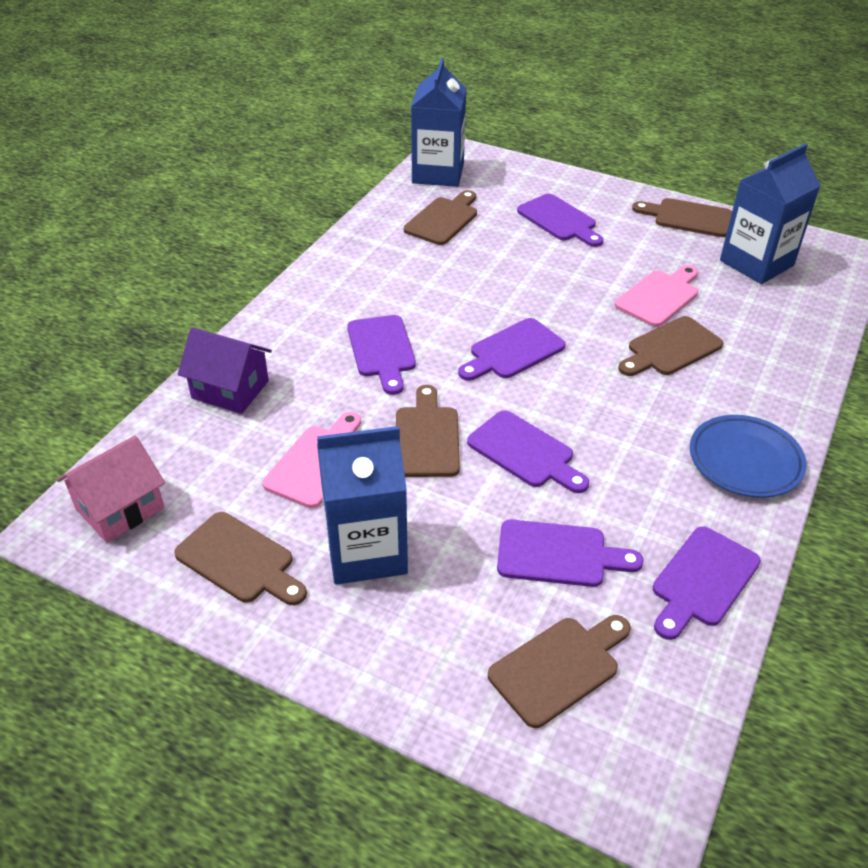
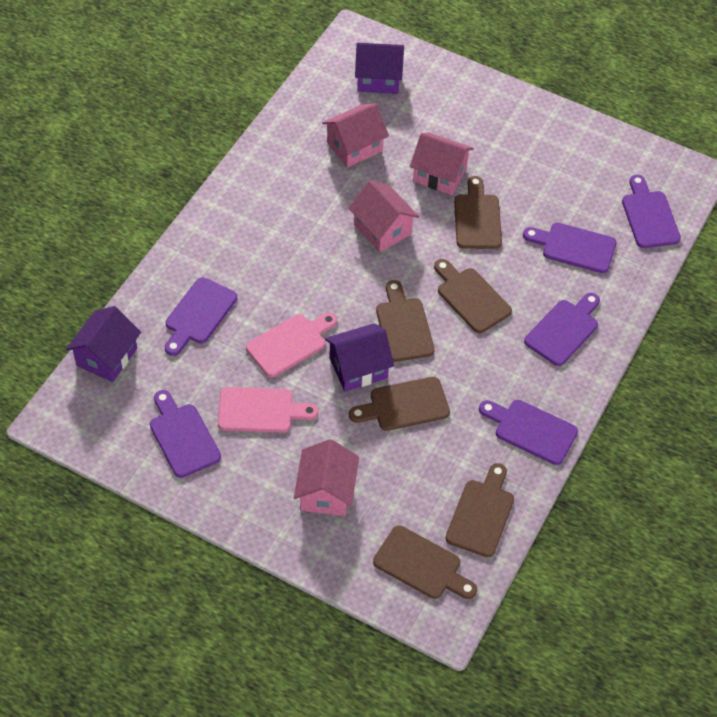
blue carton: [317,426,408,585] [411,58,466,187] [720,144,821,284] = 3 -> none = 0
blue plate: [690,415,807,498] = 1 -> none = 0
pink house: [57,435,165,543] = 1 -> [294,439,359,516] [322,103,389,167] [348,180,419,252] [410,133,474,195] = 4
purple house: [178,327,272,414] = 1 -> [66,306,141,382] [325,323,394,391] [355,43,404,94] = 3

